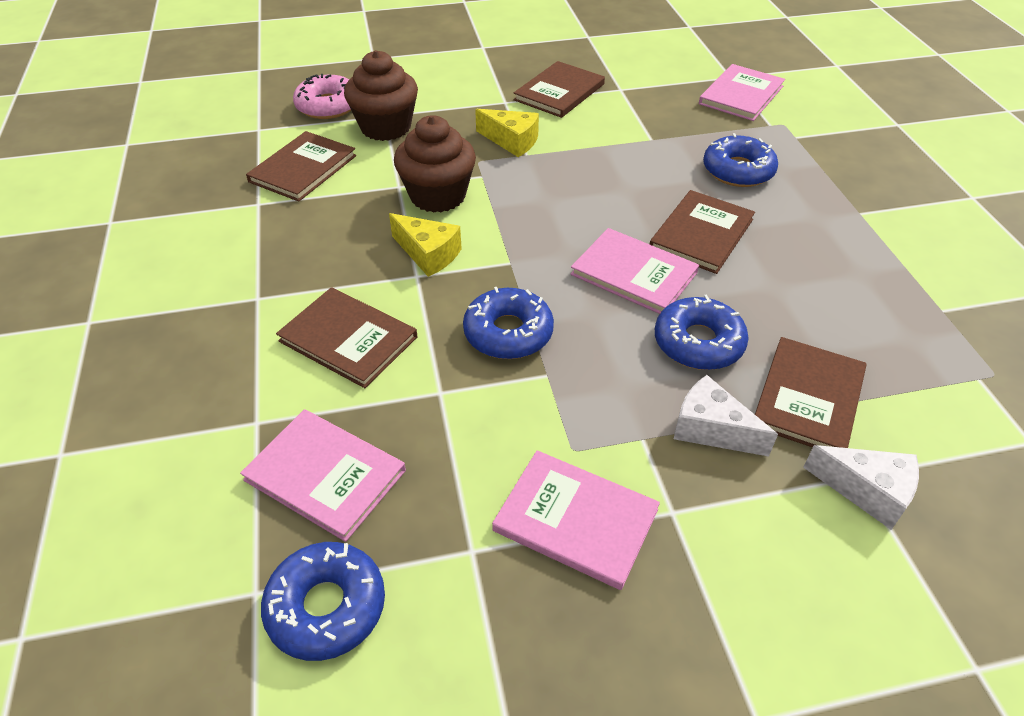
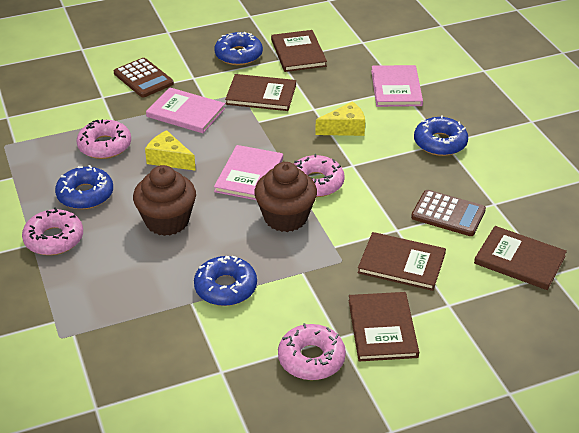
brown calculator: none = 0 -> [114,58,174,97] [411,190,486,236] = 2
pink book: [240,409,406,542] [492,450,660,590] [570,228,699,314] [699,64,785,121] = 4 -> [146,87,226,133] [214,145,283,200] [371,65,423,107] = 3
pink donut: [293,74,351,119] = 1 -> [22,207,83,255] [76,119,131,159] [278,323,346,380] [294,154,345,197] = 4
white cheese: [674,375,778,457] [803,445,919,530] = 2 -> none = 0

